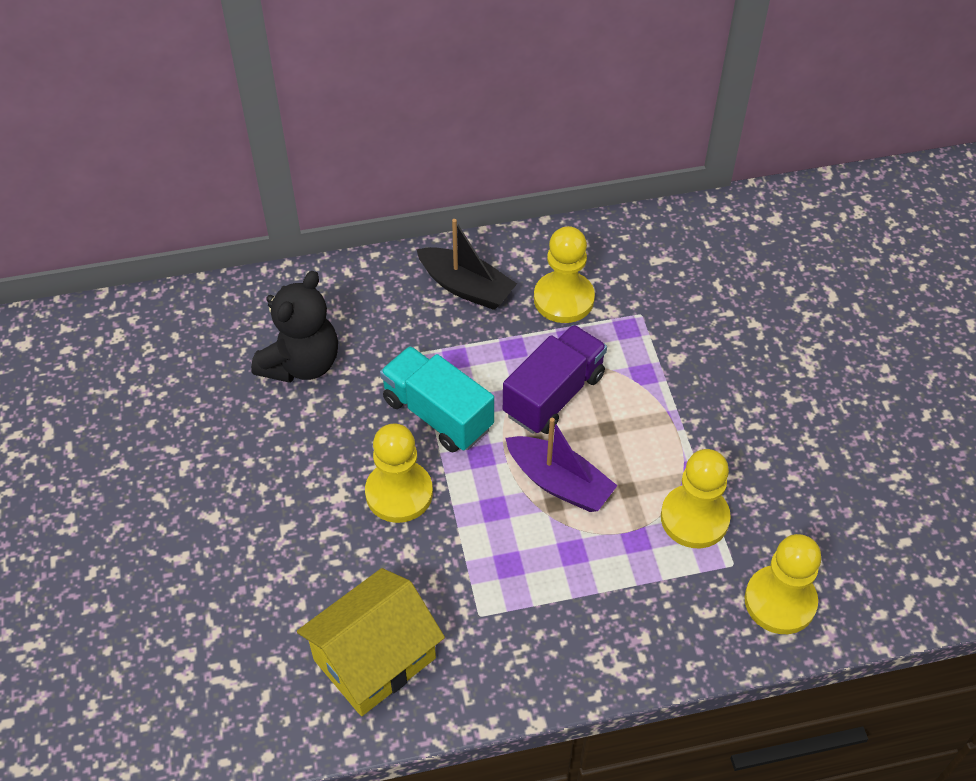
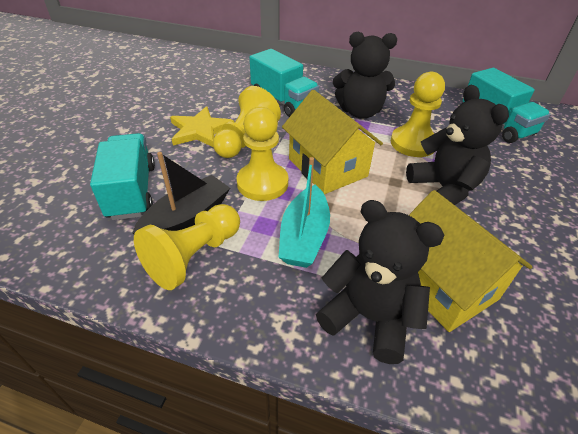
black teddy bear: [251,271,338,383] = 1 -> [316,200,445,364] [333,32,397,119] [406,85,509,205] = 3
purple boat: [506,418,618,512] = 1 -> none = 0
purple truck: [503,325,607,434] = 1 -> none = 0
turquoise boat: none = 0 -> [278,157,330,268] = 1
turquoise truck: [380,346,494,453] = 1 -> [90,133,155,220] [250,49,319,117] [463,68,550,143] = 3
yellow house: [297,568,445,716] = 1 -> [282,90,383,194] [409,190,533,332] = 2
yellow star: none = 0 -> [170,106,234,147] = 1

